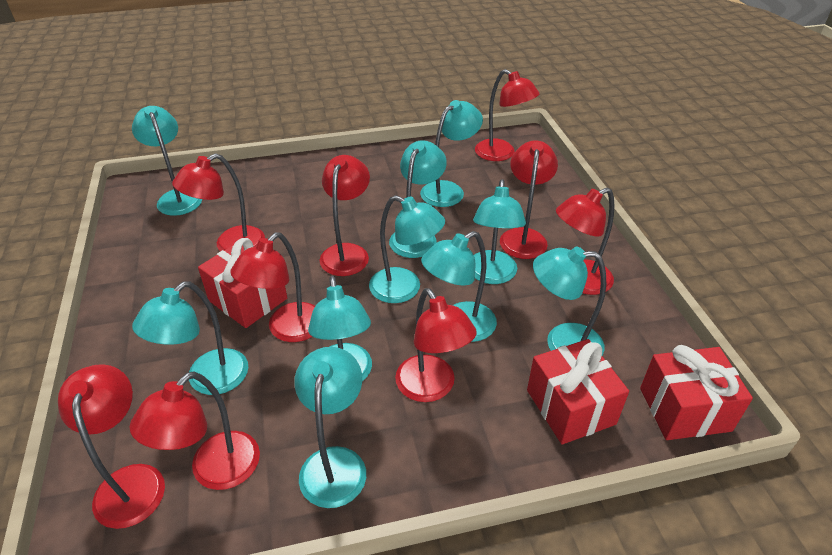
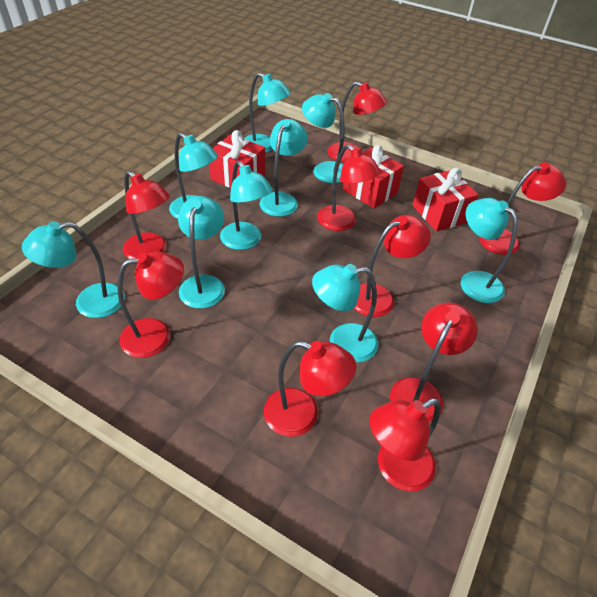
turquoise lamp: [132,106,202,216] [132,281,248,395] [294,347,366,508] [308,276,372,381] [369,195,445,303] [389,140,447,258] [420,100,483,207] [421,231,497,342] [473,179,526,284] [533,247,606,356] = 10 -> [22,221,125,318] [169,132,218,219] [178,196,225,309] [220,161,273,250] [244,72,291,153] [260,119,308,217] [302,93,345,183] [312,264,378,363] [461,198,518,303] = 9

